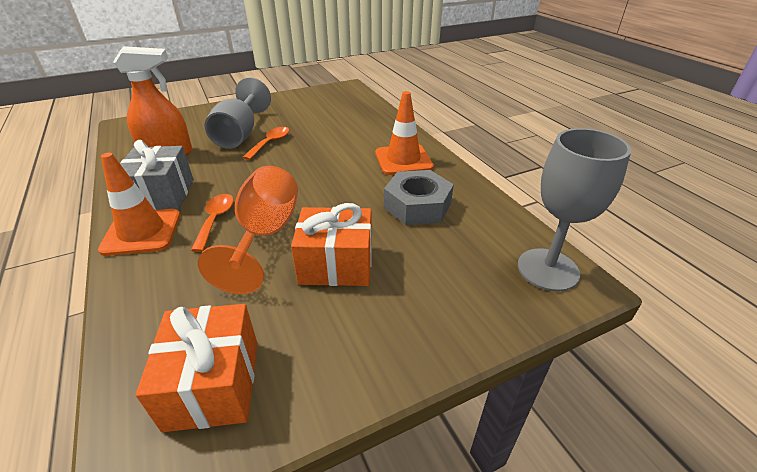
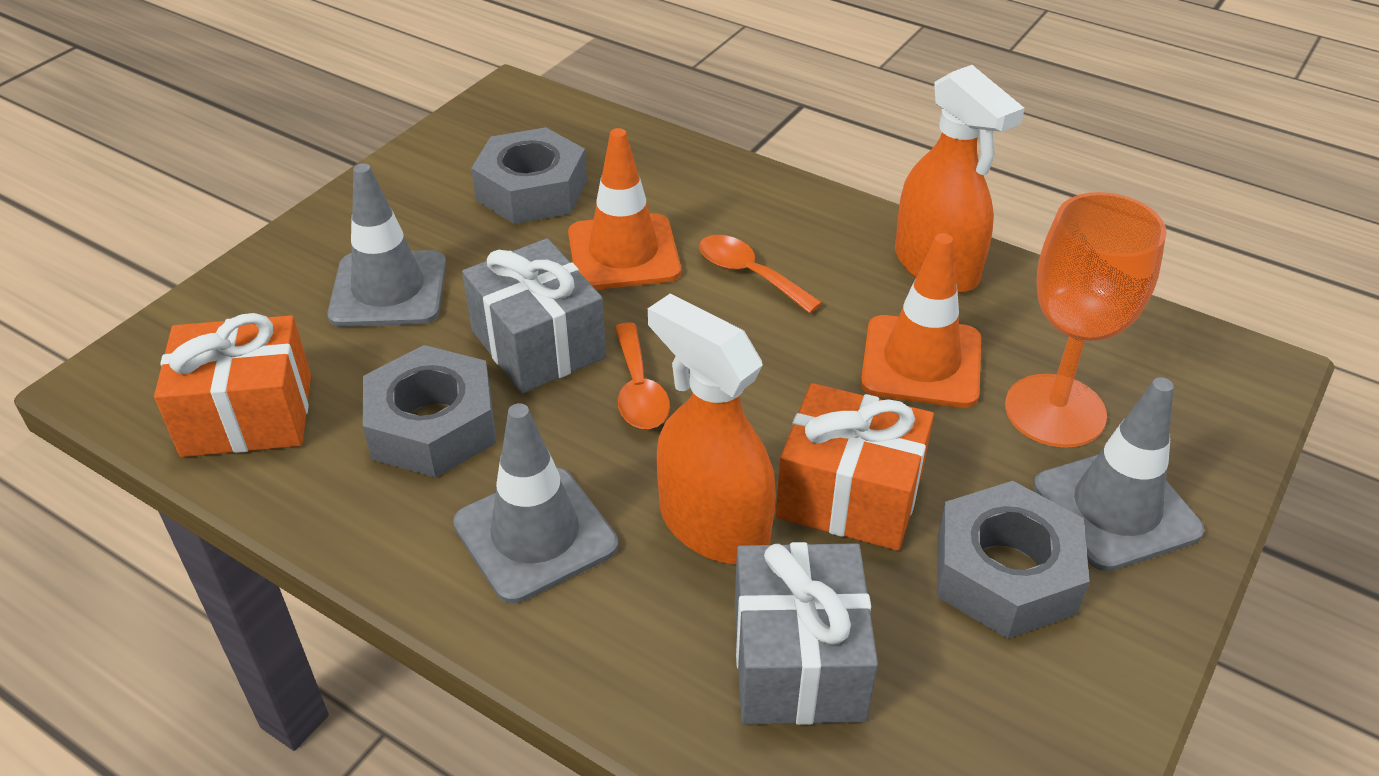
grey gift: [120,140,194,210] = 1 -> [462,238,606,393] [735,542,878,725] = 2
grey goblet: [205,77,271,149] [518,128,631,292] = 2 -> none = 0
grey nut: [384,170,454,225] = 1 -> [363,345,496,478] [471,127,587,224] [937,481,1090,639] = 3
grey traffic cone: none = 0 -> [327,163,446,327] [453,403,618,604] [1033,377,1204,571] = 3
orange spray bottle: [113,46,192,155] = 1 -> [648,294,776,564] [895,65,1025,293] = 2

